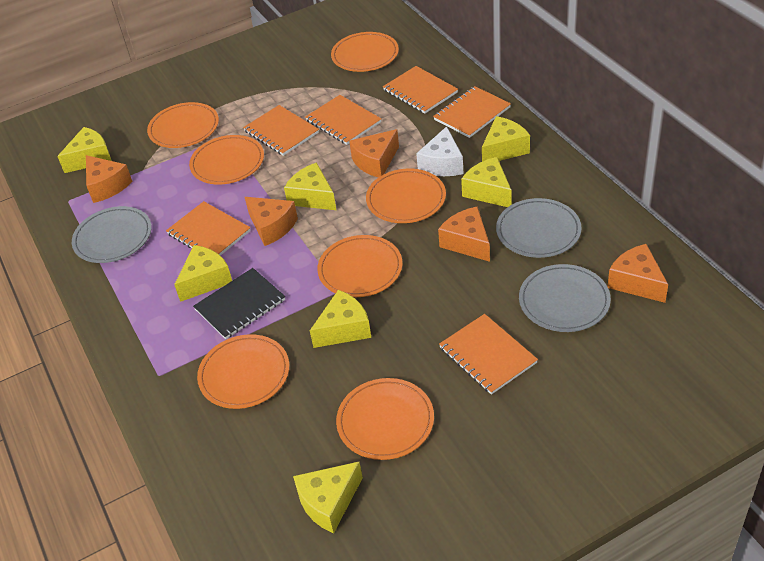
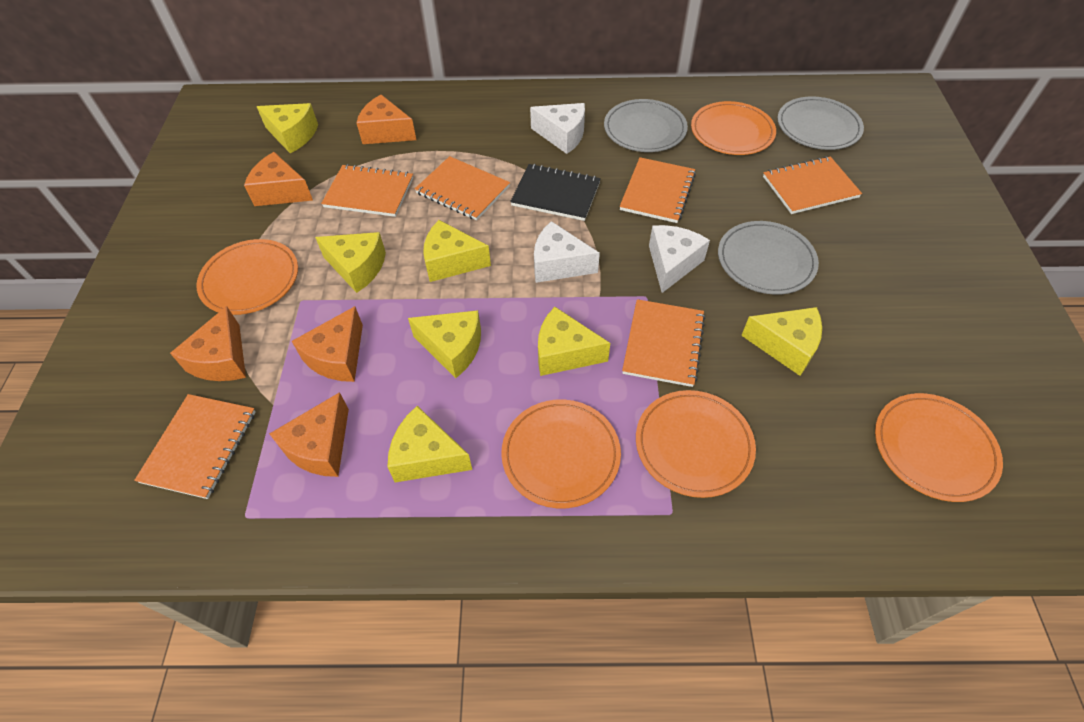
orange plate: [147,102,219,148] [189,135,264,184] [197,334,289,409] [317,235,403,297] [331,32,399,72] [336,378,434,460] [366,169,446,223] = 7 -> [196,239,298,315] [501,400,621,508] [636,390,756,498] [691,101,776,155] [875,393,1003,502] = 5
white cheese: [416,126,463,176] = 1 -> [530,103,585,154] [534,221,600,283] [649,225,710,293] = 3

